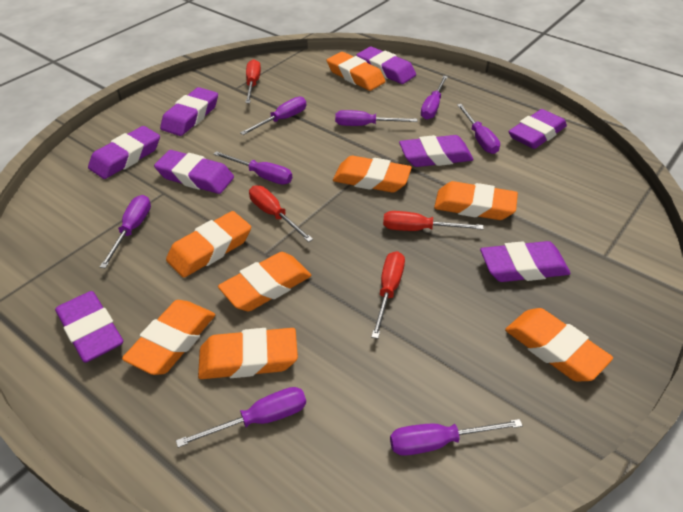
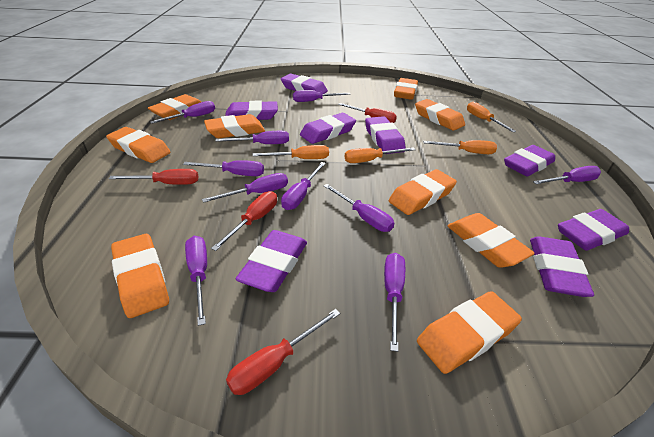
orange eraser: [122,300,215,375] [166,211,251,278] [198,328,298,379] [218,252,311,311] [327,52,385,91] [333,156,412,193] [434,181,518,220] [505,308,613,382] = 8 -> [106,127,171,163] [111,234,169,318] [148,94,201,120] [204,114,265,138] [389,169,457,215] [394,78,418,100] [415,99,465,131] [417,291,522,374] [448,213,535,268] = 9
orange screwdriver: none = 0 -> [253,145,329,159] [345,147,416,163] [423,140,497,154] [467,102,516,132] = 4
purple screwdriver: [100,195,151,268] [176,387,306,448] [213,151,292,185] [240,97,306,135] [335,110,418,126] [390,419,523,456] [421,76,448,120] [457,104,500,154] = 8 -> [150,101,215,124] [183,160,264,176] [185,236,207,326] [202,173,288,203] [216,131,289,144] [281,162,326,210] [293,90,350,102] [324,184,394,232] [384,253,405,352] [533,166,601,184] = 10

